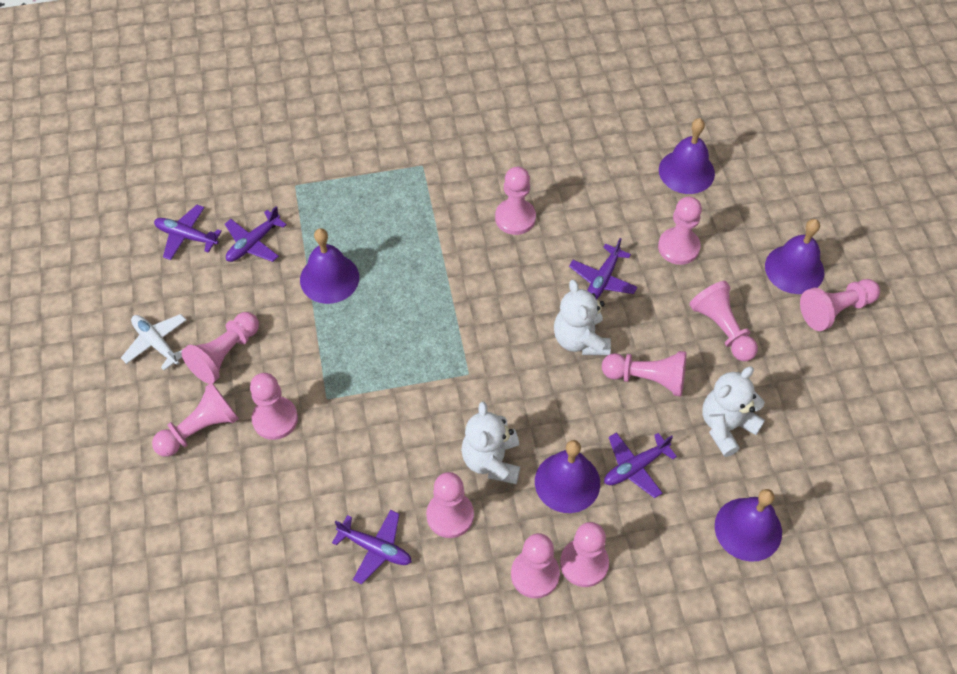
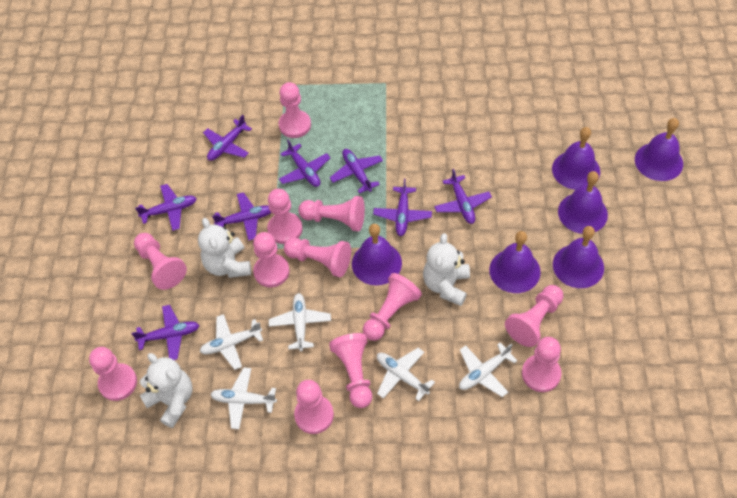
pink pawn: [152,382,239,457] [181,312,259,384] [250,373,298,440] [426,472,474,538] [495,167,536,235] [511,533,560,598] [560,522,609,587] [602,351,686,396] [658,197,702,265] [689,281,758,361] [800,279,880,331] = 11 -> [89,347,137,401] [134,233,187,290] [253,232,290,287] [267,189,303,244] [279,82,311,138] [284,238,351,277] [294,380,334,434] [298,196,365,231] [329,333,372,408] [363,273,422,341] [505,285,564,347] [522,337,561,392] = 12
purple bell: [300,228,359,304] [535,440,600,513] [659,118,715,194] [715,489,782,562] [765,219,824,294] = 5 -> [352,224,402,285] [489,231,541,293] [552,127,600,190] [553,226,604,288] [558,171,608,234] [635,118,683,181] = 6
purple plane: [154,205,222,260] [225,206,287,262] [332,510,412,584] [569,238,637,299] [604,432,677,498] = 5 -> [132,305,199,360] [135,184,197,231] [203,115,252,161] [212,192,271,241] [279,140,330,187] [330,149,383,194] [373,178,432,236] [434,169,492,224] = 8
white plane: [121,314,186,370] = 1 -> [200,314,263,370] [210,367,277,429] [269,293,331,351] [377,348,435,401] [459,342,517,397] = 5

